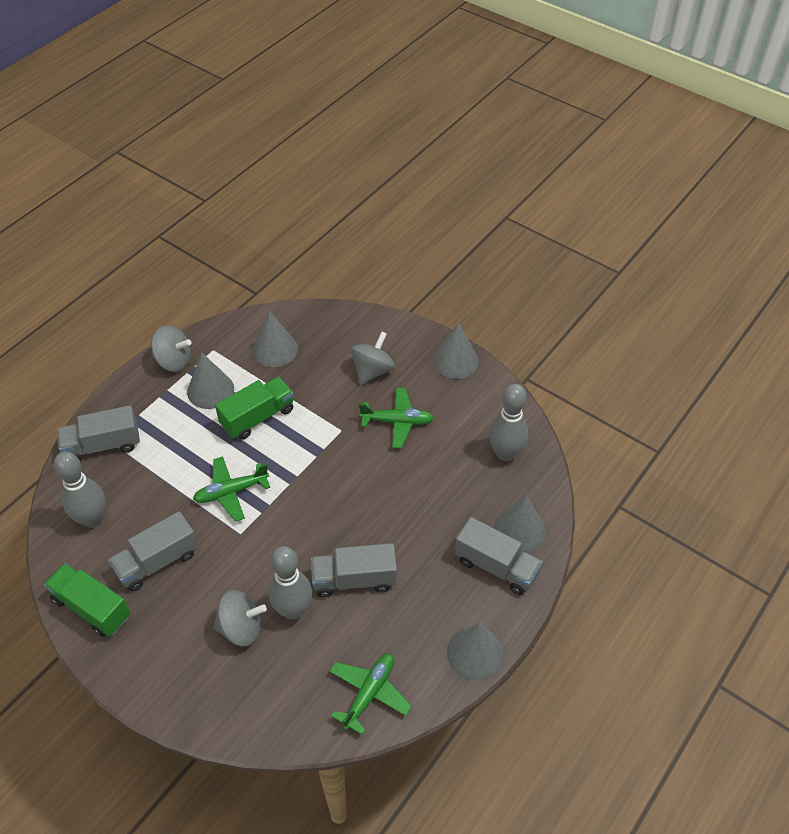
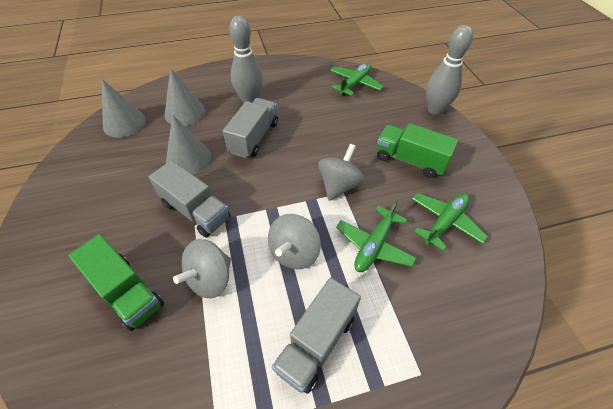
grey bowling pin: [54,452,106,528] [268,546,312,620] [489,384,528,461] = 3 -> [229,16,263,103] [426,25,473,115] = 2
grey cone: [187,352,234,409] [253,311,298,367] [433,322,479,379] [447,623,503,680] [494,496,546,553] = 5 -> [102,79,146,138] [165,68,205,126] [166,115,211,174] = 3
grey truck: [57,405,140,461] [108,511,198,592] [311,543,397,597] [455,517,542,595] = 4 -> [149,160,230,238] [223,98,278,158] [272,277,361,394] = 3

